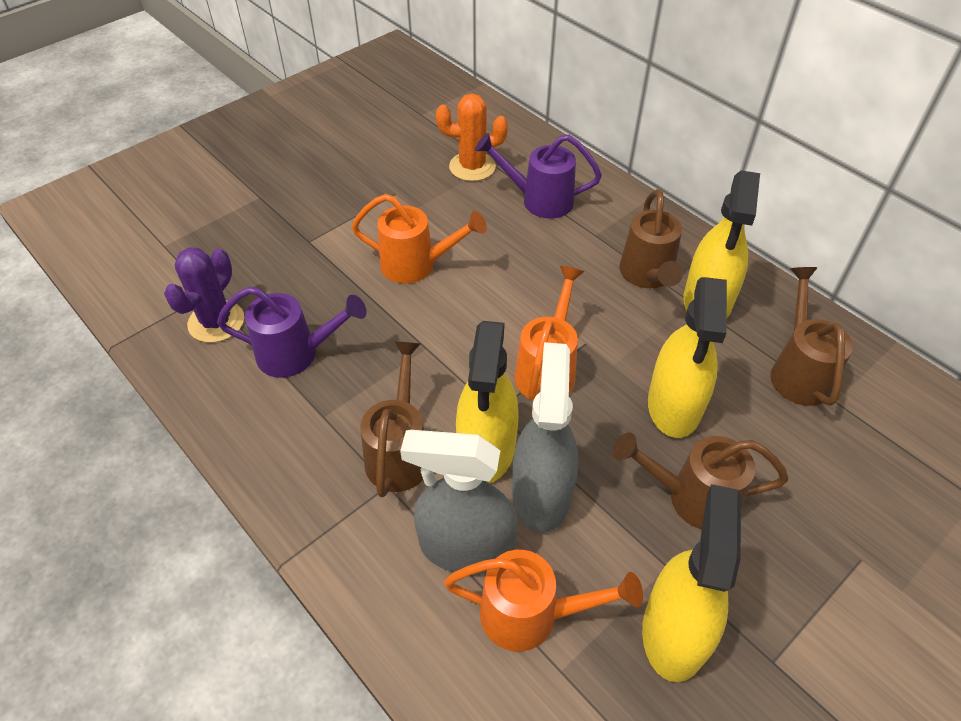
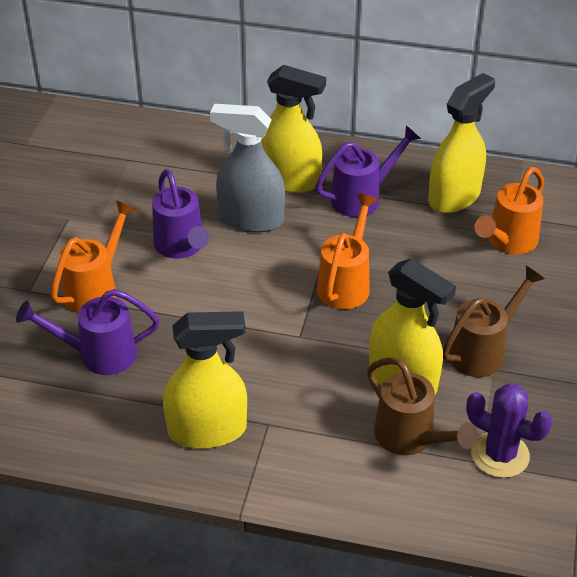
brown watering can: [360,341,424,497] [613,432,789,529] [620,189,683,288] [770,267,853,406] = 4 -> [367,357,479,455] [443,266,545,377] = 2
grey spray bottle: [400,430,518,575] [512,342,578,533] = 2 -> [210,104,285,232] = 1
orange cactus: [436,94,508,181] = 1 -> none = 0
purple watering can: [217,286,367,378] [475,133,602,219] = 2 -> [16,289,159,375] [152,169,210,259] [315,125,421,217] = 3

